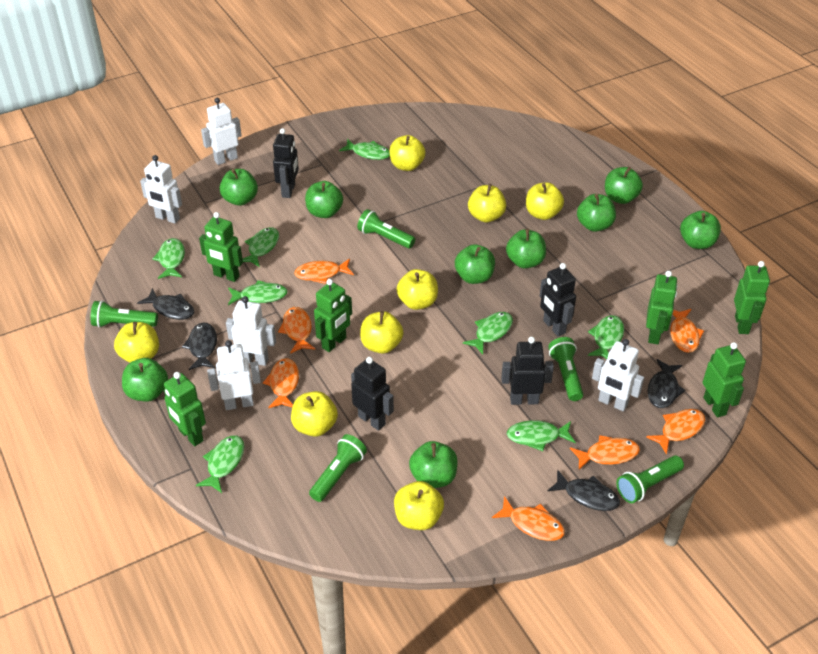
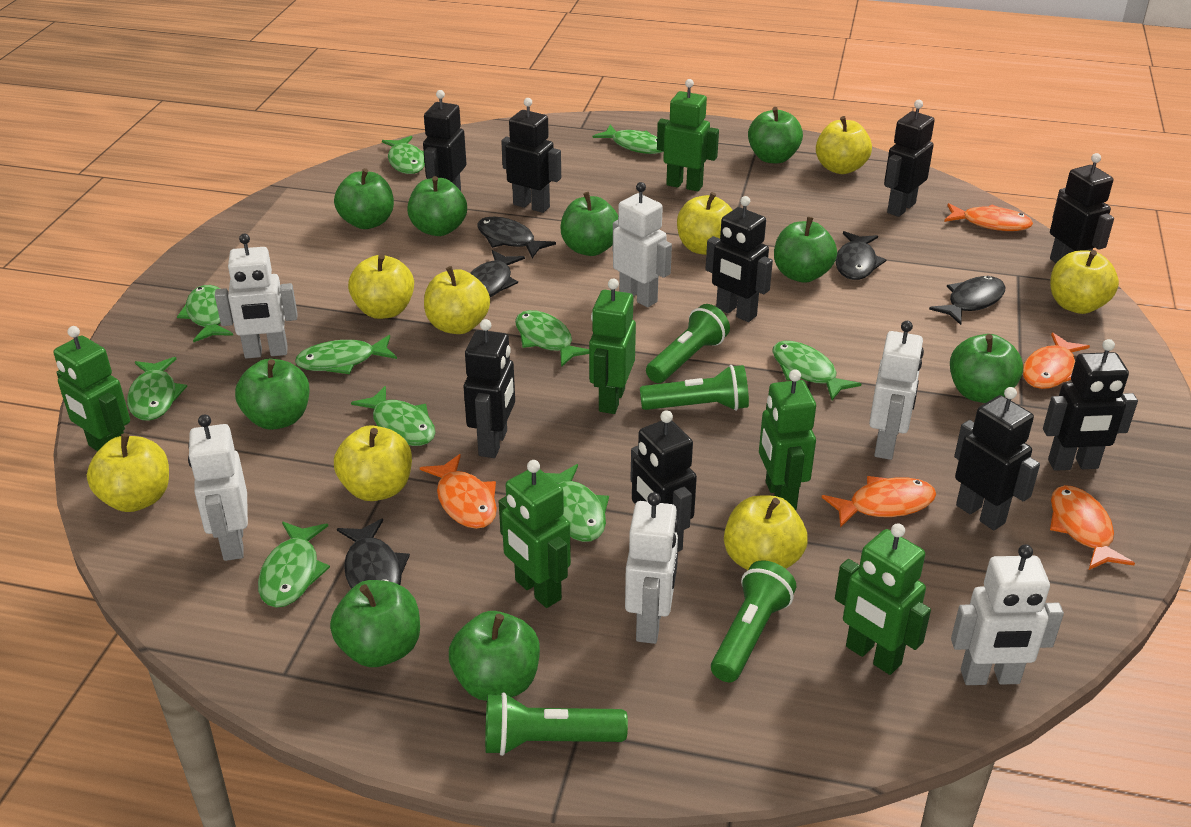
black fish: [137,288,194,320] [182,322,217,370] [548,470,620,511] [648,359,685,408] = 4 -> [337,518,410,589] [470,250,525,297] [477,217,556,258] [835,231,886,280] [929,276,1005,325] = 5
black robot: [273,128,299,198] [351,357,394,431] [501,337,554,405] [540,263,576,336] = 4 -> [423,90,466,191] [464,319,515,458] [501,98,561,213] [630,410,697,552] [706,196,773,322] [884,100,935,217] [954,387,1040,530] [1043,339,1138,471] [1050,153,1114,263] = 9
green fish: [152,238,185,279] [196,435,244,493] [228,280,288,305] [243,227,279,267] [339,139,390,160] [463,312,513,354] [507,420,576,451] [588,315,624,359] = 8 -> [127,357,187,421] [177,285,234,342] [258,522,330,608] [295,335,397,374] [351,386,436,446] [382,136,425,174] [515,310,589,367] [545,464,609,542] [592,125,664,154] [772,341,861,400] = 10
green flashlight: [90,300,158,328] [309,434,367,502] [357,209,415,249] [548,337,583,401] [617,456,684,503] = 5 -> [485,692,628,756] [640,365,749,411] [646,304,730,383] [711,560,796,682] = 4
orange fish: [263,358,299,408] [278,307,315,354] [294,259,354,284] [492,496,565,541] [570,435,640,470] [646,409,705,454] [670,309,704,353] = 7 -> [420,454,497,529] [822,476,936,528] [944,203,1033,231] [1023,332,1090,389] [1050,485,1135,570] = 5
white robot: [140,155,182,223] [201,98,242,165] [207,340,261,410] [226,296,276,366] [592,339,644,411] = 5 -> [188,414,248,561] [215,234,297,358] [613,182,672,307] [625,492,679,644] [869,321,924,460] [951,544,1064,685] = 6

